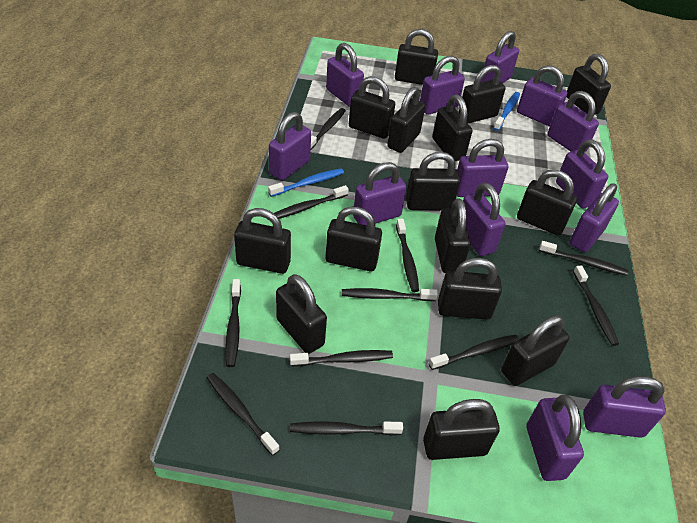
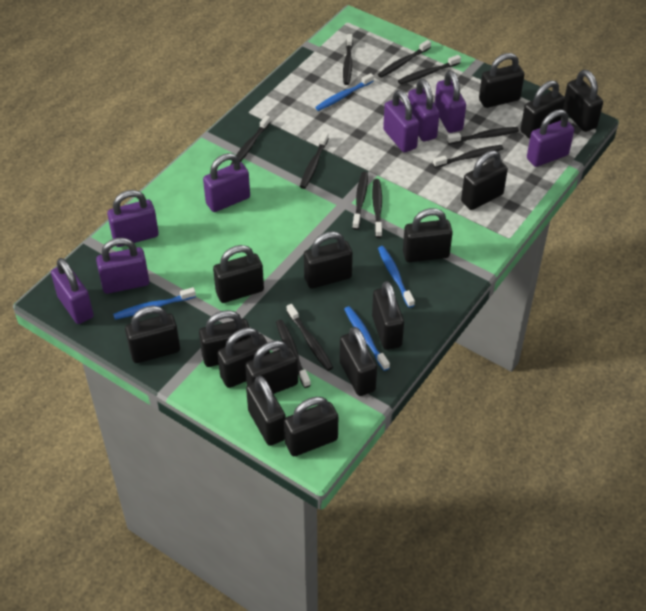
blue toothbrush: [268,168,344,197] [494,92,520,131] = 2 -> [113,287,196,320] [315,73,374,111] [344,306,390,371] [378,246,415,308] = 4
purple padlock: [269,112,311,181] [326,43,364,107] [353,162,407,225] [420,56,465,115] [457,139,508,197] [463,183,505,256] [480,31,519,83] [517,65,567,126] [526,395,584,481] [547,91,599,152] [556,139,608,208] [569,183,619,252] [583,376,666,438] = 13 -> [51,258,94,324] [96,238,149,294] [107,190,159,247] [203,153,250,212] [383,90,419,153] [408,79,440,141] [435,70,466,133] [527,109,574,167] = 8

